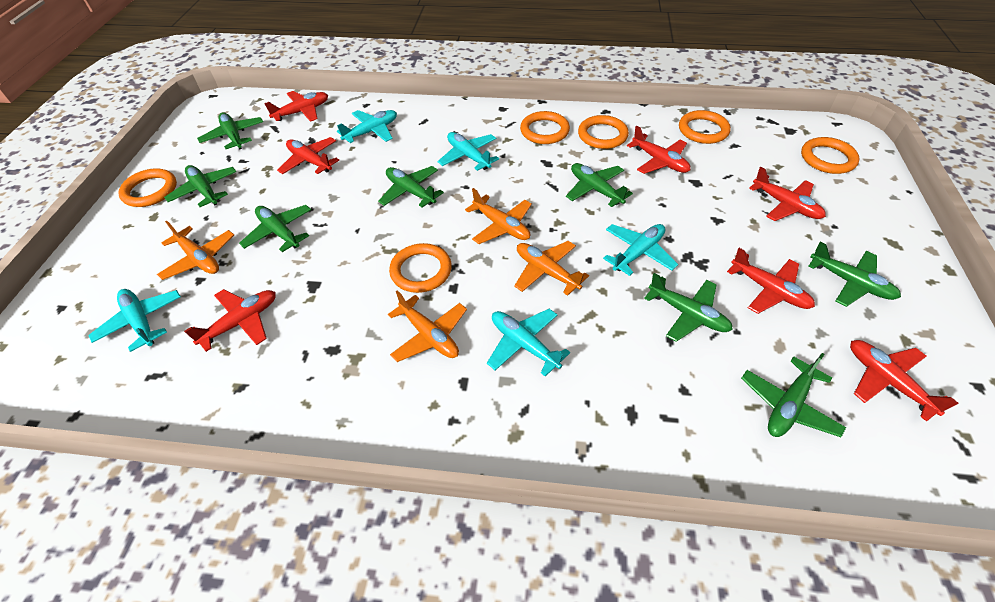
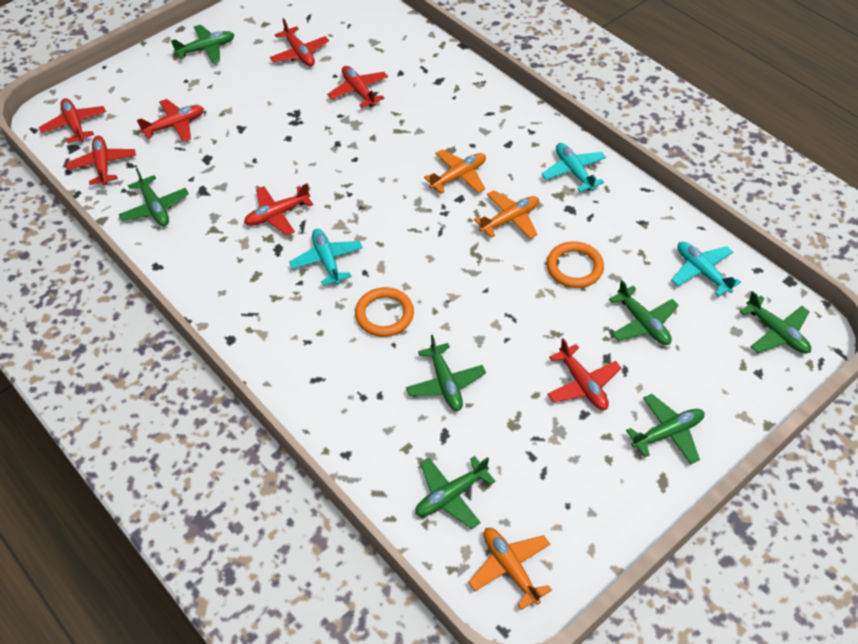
green plane: [164,165,237,207] [197,112,263,149] [239,205,311,252] [378,166,444,208] [566,163,633,207] [644,273,733,342] [741,353,846,437] [809,242,901,307] = 8 -> [119,168,189,226] [171,25,235,63] [406,335,486,411] [416,456,495,529] [609,280,679,345] [626,394,705,464] [740,291,811,354] = 7
orange plane: [157,221,234,280] [388,290,467,362] [465,188,532,244] [514,241,589,296] = 4 -> [424,149,486,194] [468,528,552,610] [474,190,539,239] = 3
orange ring: [118,168,177,207] [389,243,452,293] [520,111,570,144] [578,115,629,149] [679,110,731,144] [801,137,860,174] = 6 -> [355,287,414,337] [546,241,604,288] = 2
turquoise plane: [88,289,181,352] [337,110,397,143] [437,132,499,171] [487,309,570,377] [603,224,678,276] = 5 -> [289,229,363,285] [541,143,606,192] [671,242,741,297] = 3

